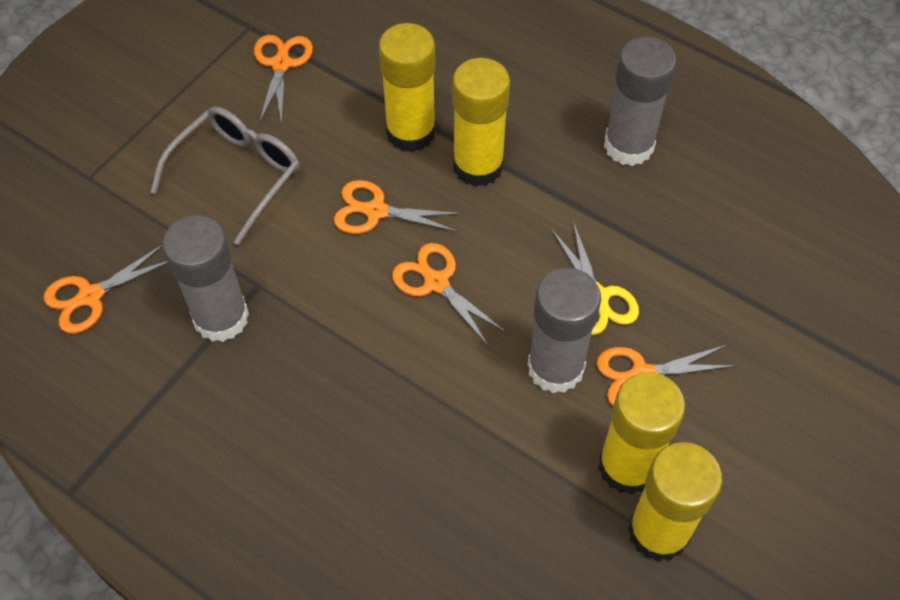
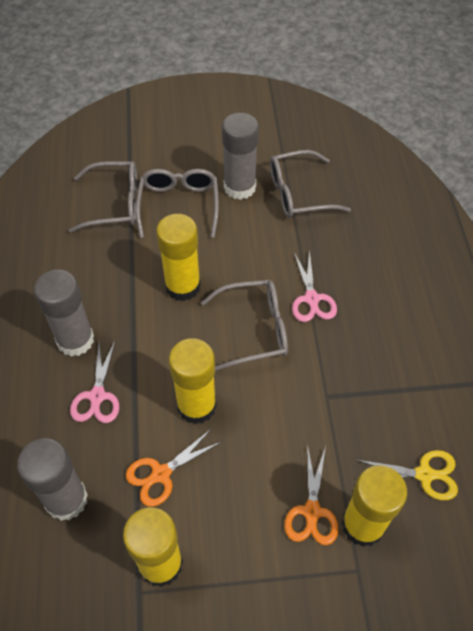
grey glasses: [150,106,300,245] = 1 -> [69,161,137,233] [136,169,219,238] [201,280,288,371] [270,150,351,218] = 4
orange scissors: [44,244,168,334] [254,35,313,126] [334,180,463,234] [392,243,507,347] [596,345,737,405] = 5 -> [126,428,221,507] [284,444,339,545] = 2
pink scissors: none = 0 -> [70,341,119,423] [292,250,337,322] = 2

